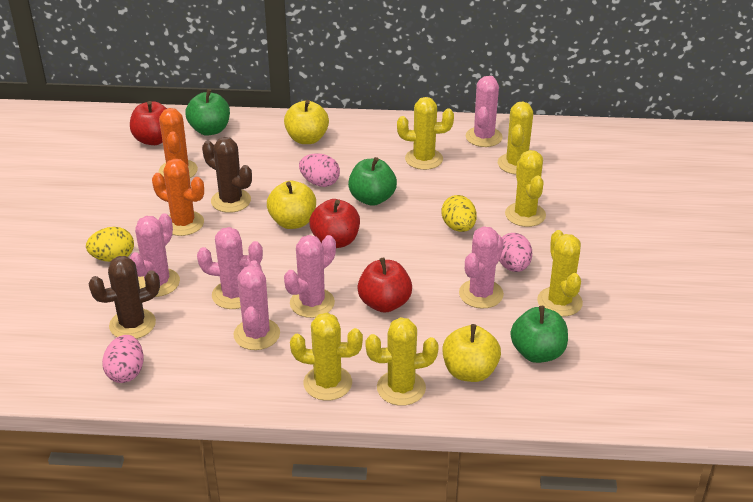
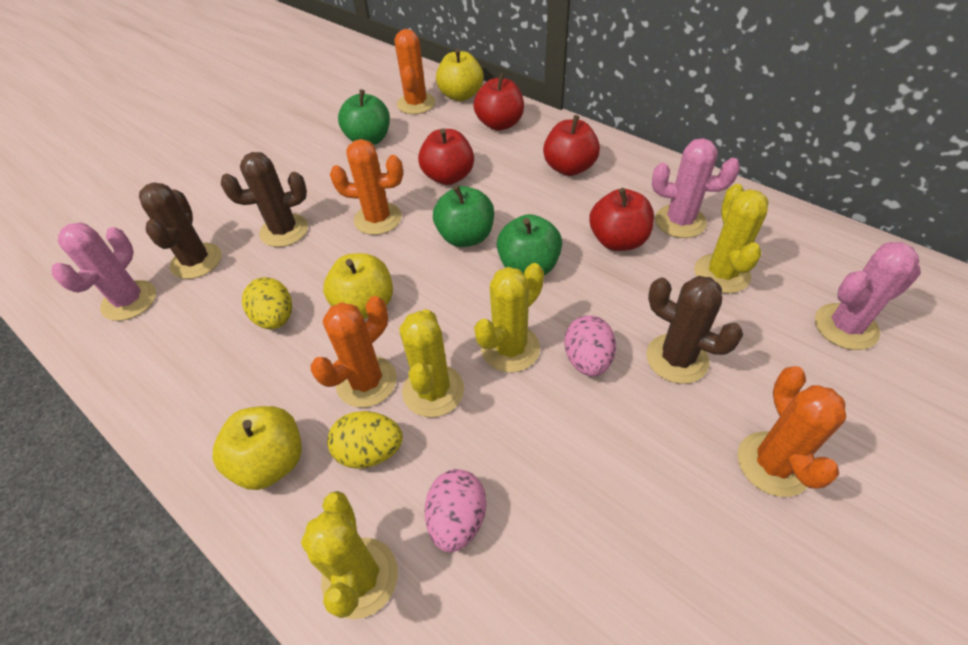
brown cactus: [89,256,160,339] [202,137,252,213] = 2 -> [139,183,222,279] [221,152,308,247] [646,276,743,384] = 3
orange cactus: [152,159,204,236] [159,108,198,178] = 2 -> [311,296,397,408] [330,139,403,235] [395,29,436,114] [738,366,846,497] = 4
pink cactus: [130,213,180,297] [197,227,263,309] [234,260,280,350] [284,235,336,318] [459,226,504,309] [466,76,503,147] = 6 -> [52,222,156,321] [652,138,740,238] [815,242,921,350] = 3
pink egg: [102,335,144,383] [299,153,340,187] [499,233,532,272] = 3 -> [425,469,486,552] [564,315,616,377] = 2
red apple: [130,101,167,145] [309,199,360,248] [357,258,412,313] = 3 -> [418,129,474,185] [473,73,524,131] [543,115,600,176] [589,188,654,251] = 4
yellow cactus: [290,313,363,401] [365,317,439,406] [397,97,454,170] [498,102,533,174] [505,150,546,227] [537,230,583,317] = 6 -> [301,491,398,619] [399,309,464,417] [474,263,544,372] [694,184,769,293] = 4

